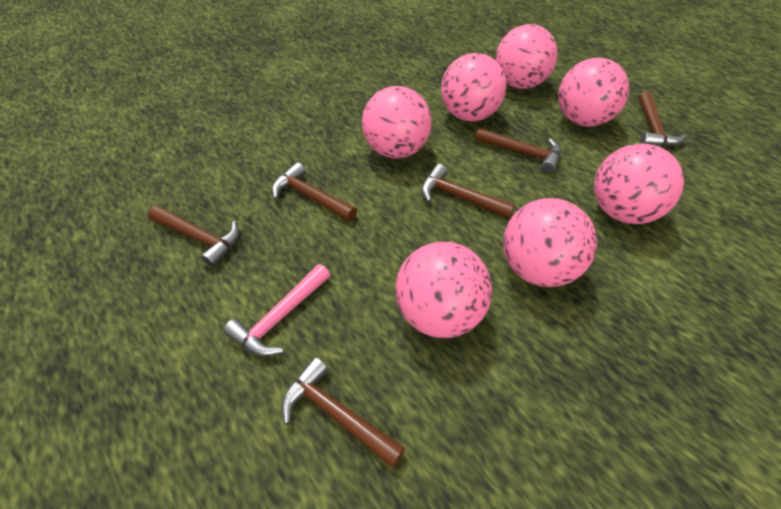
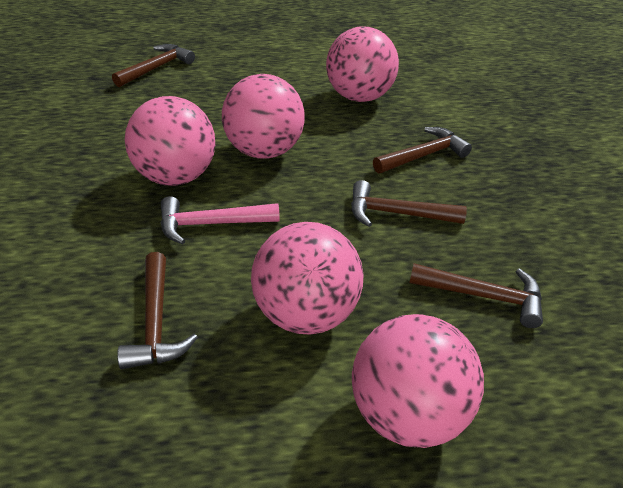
brown hammer: [148,206,239,267] [272,162,357,221] [281,357,405,468] [421,164,515,218] [475,128,561,173] [638,92,686,147] = 6 -> [112,44,195,87] [117,252,198,369] [351,180,467,227] [373,127,472,173] [409,263,543,328] = 5
pink ball: [362,86,432,158] [395,242,492,338] [441,53,506,121] [496,24,557,89] [503,198,597,287] [558,58,629,127] [594,143,684,224] = 7 -> [125,96,215,186] [222,74,305,159] [251,222,364,335] [326,27,399,102] [352,314,484,448] = 5

